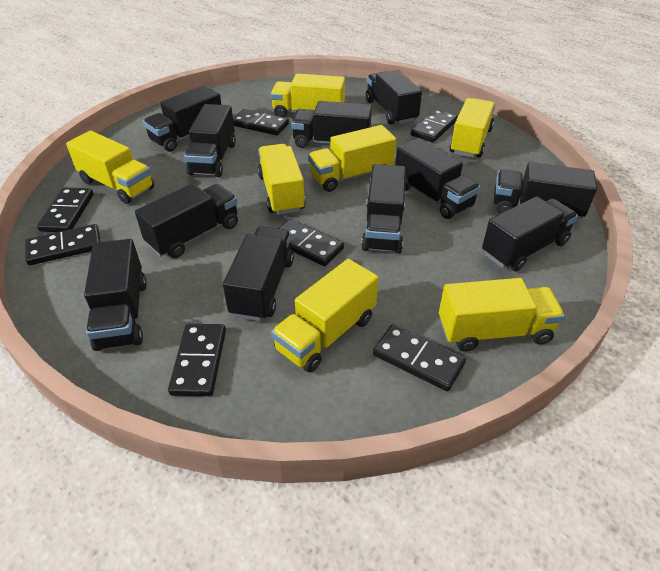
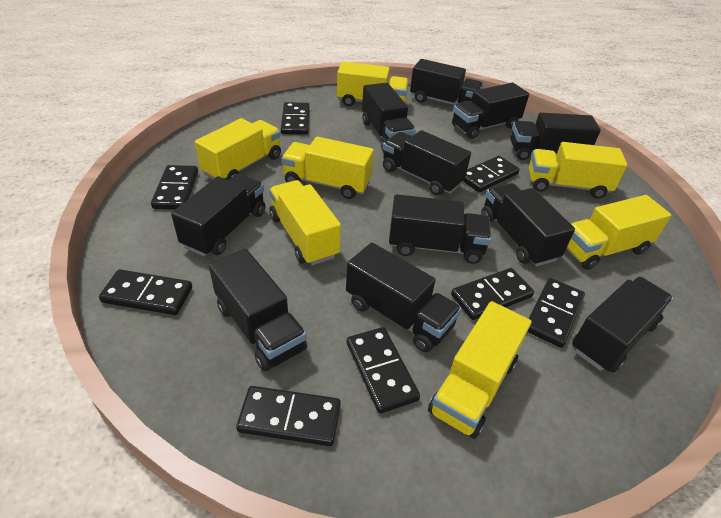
black domino: [25,224,101,265] [37,187,94,232] [168,324,226,396] [233,109,289,135] [278,219,344,266] [373,324,466,391] [410,109,458,142] = 7 -> [99,269,192,315] [151,165,198,209] [236,386,341,446] [281,102,310,135] [347,327,420,414] [451,268,534,320] [463,156,520,192] [528,278,585,348] = 8

